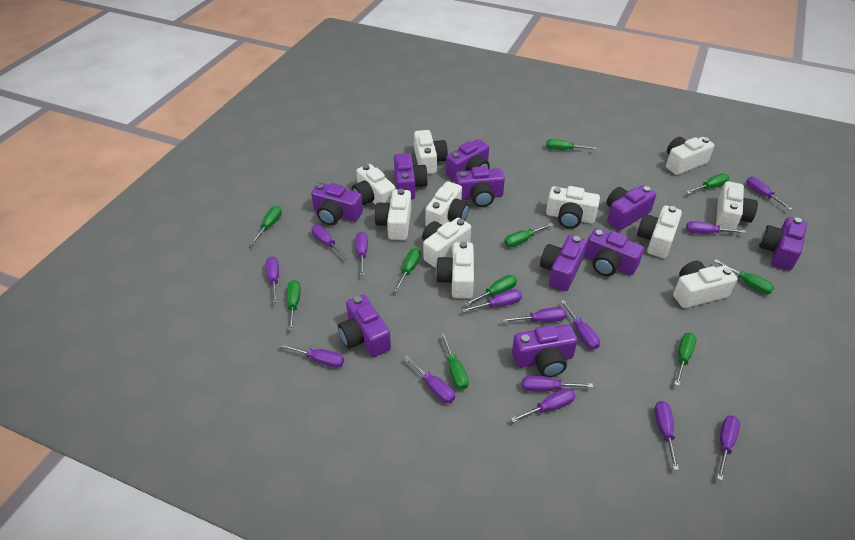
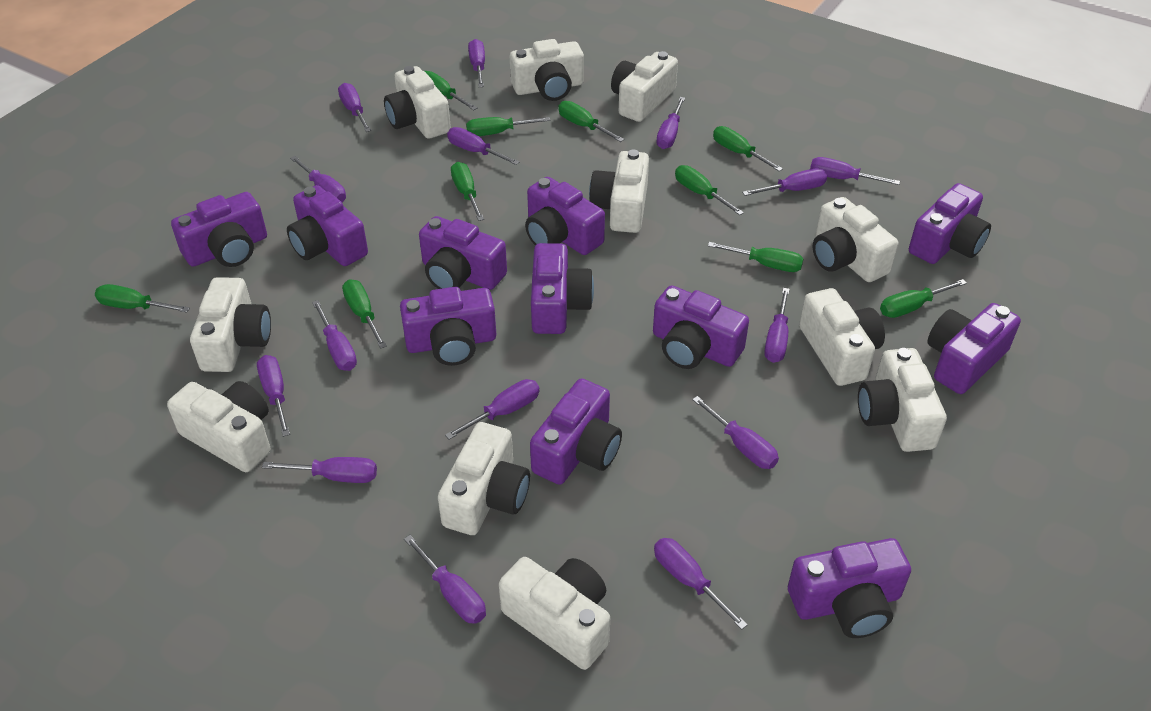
purple camera: [311,183,363,225] [338,295,391,357] [394,153,428,199] [446,139,490,180] [455,166,505,207] [512,325,578,377] [540,235,587,291] [584,228,644,276] [606,185,656,230] [759,217,807,271] = 10 -> [171,192,267,267] [287,185,368,266] [400,287,496,366] [419,216,507,290] [525,177,605,255] [530,378,622,485] [531,243,594,334] [653,285,749,369] [788,538,911,638] [909,183,991,264] [927,303,1021,394] = 11
purple screwdriver: [266,256,279,303] [280,344,344,368] [311,225,348,259] [356,232,368,276] [404,356,455,403] [462,289,522,313] [503,307,567,322] [511,388,576,422] [522,376,593,392] [560,300,600,350] [654,401,679,470] [686,221,746,234] [717,416,740,481] [746,177,792,210] = 14 -> [257,355,290,437] [262,457,377,483] [290,156,346,202] [312,300,357,371] [338,83,371,132] [404,535,486,624] [445,379,540,440] [447,127,519,165] [468,39,485,87] [654,538,747,630] [657,97,685,149] [692,396,779,469] [742,169,827,196] [764,288,790,363] [810,157,900,185] = 15

